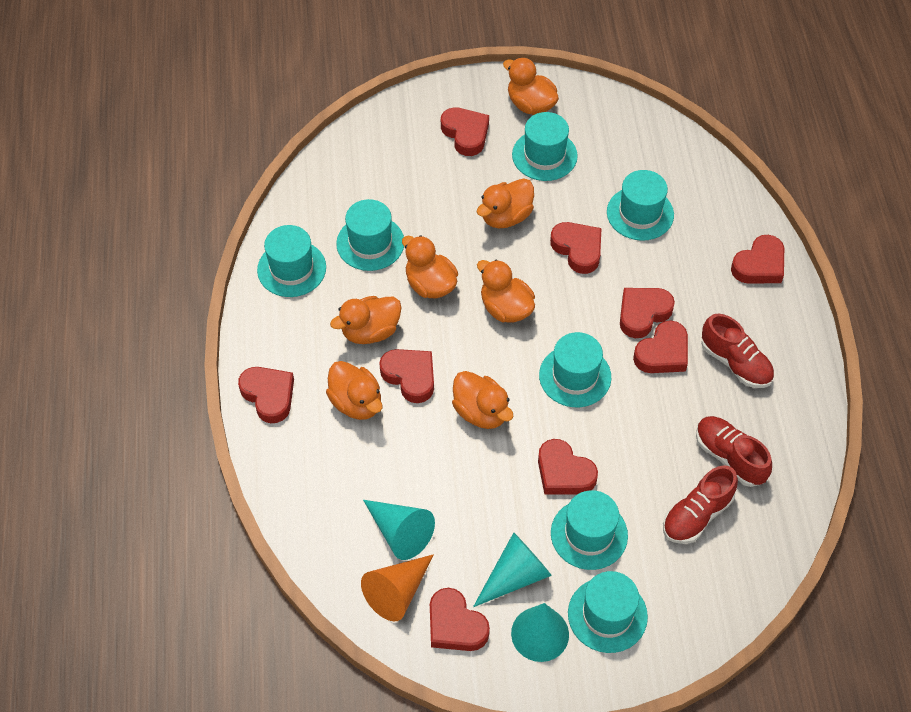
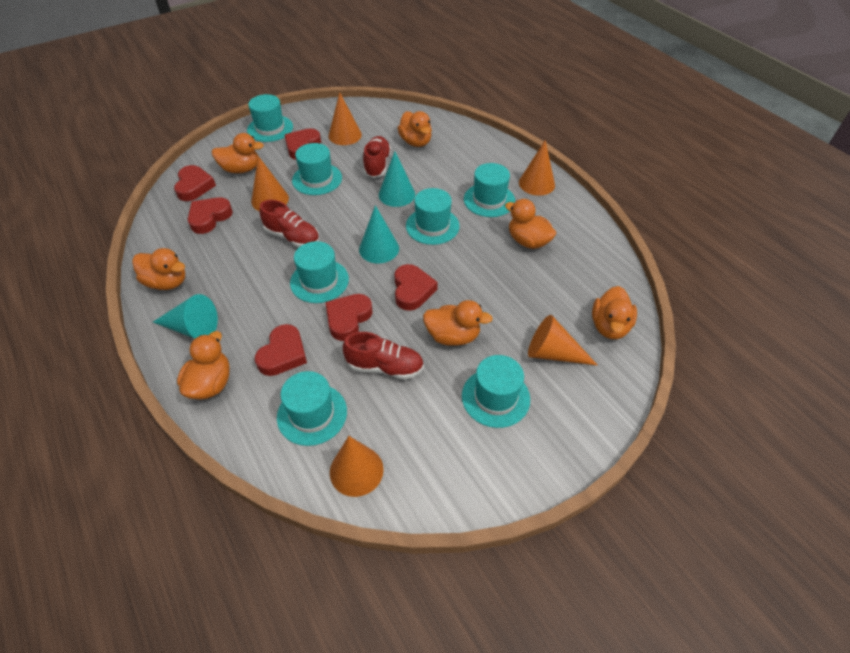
orange cone: [361,554,434,622] = 1 -> [251,156,289,211] [328,92,362,145] [330,436,384,497] [519,140,555,196] [528,315,598,366] = 5
red heart: [238,367,294,423] [379,349,434,403] [430,588,490,651] [441,107,489,156] [538,439,598,495] [550,222,601,274] [620,288,675,338] [633,320,688,373] [731,235,784,283] = 9 -> [174,165,216,201] [188,197,233,234] [255,324,307,376] [285,128,321,160] [325,294,372,341] [394,264,438,311] = 6

